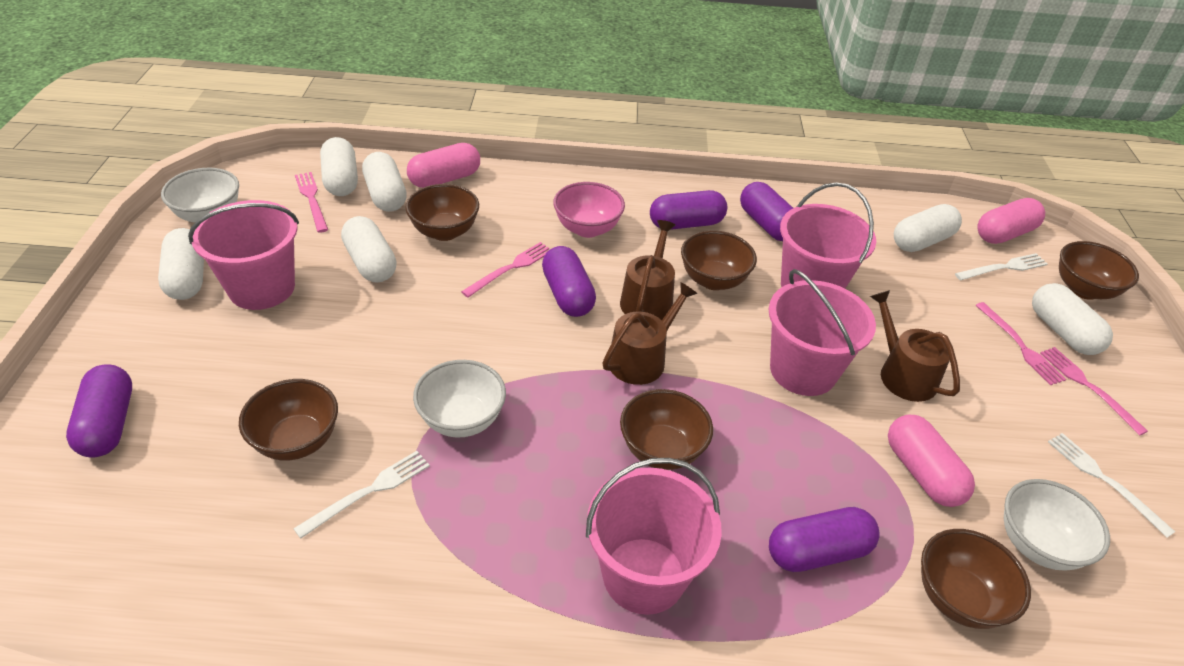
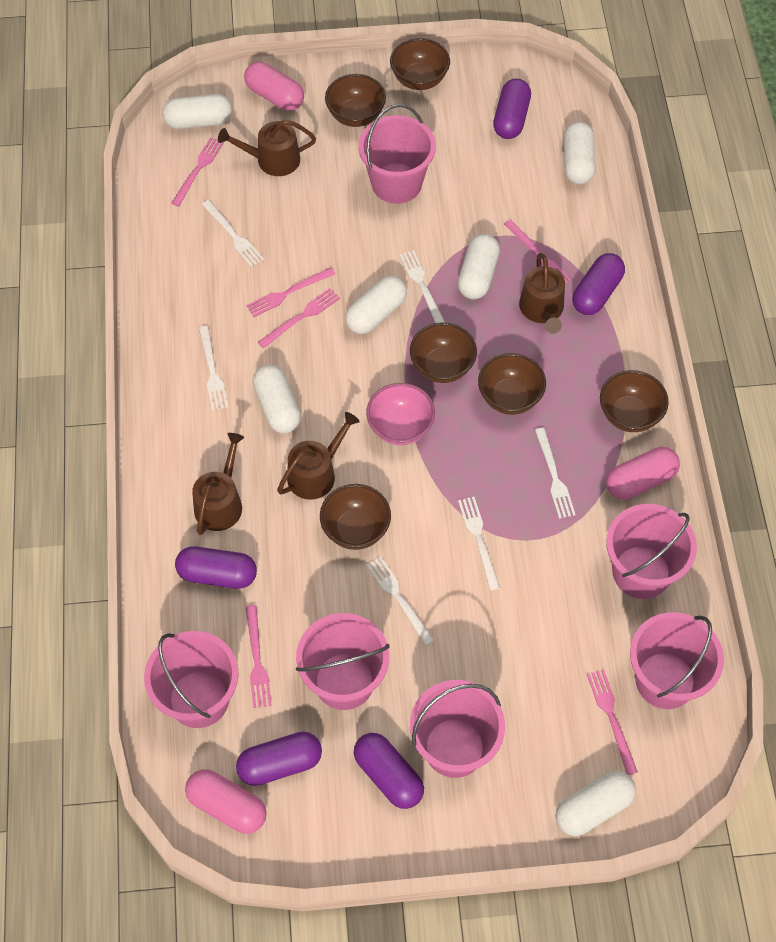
brown watering can: [602,282,697,385] [620,220,675,320] [870,290,960,402] = 3 -> [192,433,244,535] [218,120,316,176] [277,412,360,500] [519,253,565,334] = 4
pink bucket: [188,200,299,310] [586,458,722,615] [769,269,876,396] [780,182,876,288] = 4 -> [144,631,239,728] [296,613,390,710] [358,104,436,204] [410,680,505,778] [606,504,697,599] [630,612,724,709] = 6
pink fork: [295,172,328,233] [461,242,549,297] [975,302,1066,385] [1040,347,1148,436] = 4 -> [171,137,224,206] [246,267,335,317] [246,605,272,708] [258,288,340,348] [504,220,572,285] [587,670,638,775] = 6
white bowl: [161,168,239,223] [413,360,506,438] [1004,479,1110,570] = 3 -> none = 0
white fork: [293,451,430,539] [955,253,1048,281] [1048,433,1175,538] = 3 -> [199,326,228,410] [202,200,264,267] [366,556,435,646] [399,250,445,323] [458,497,500,591] [535,428,576,519] = 6

